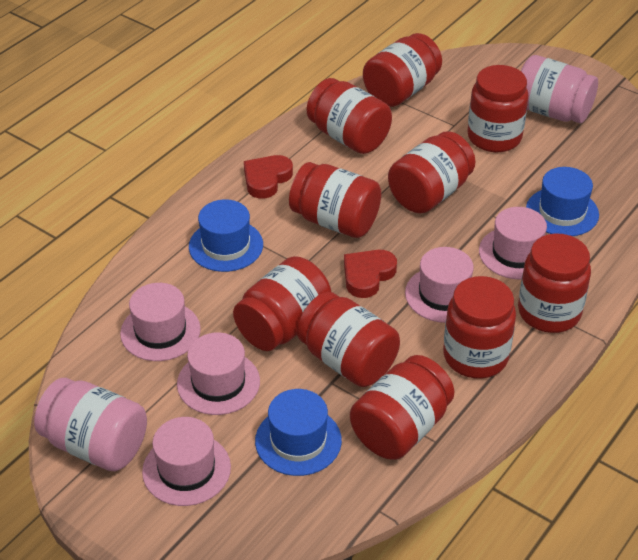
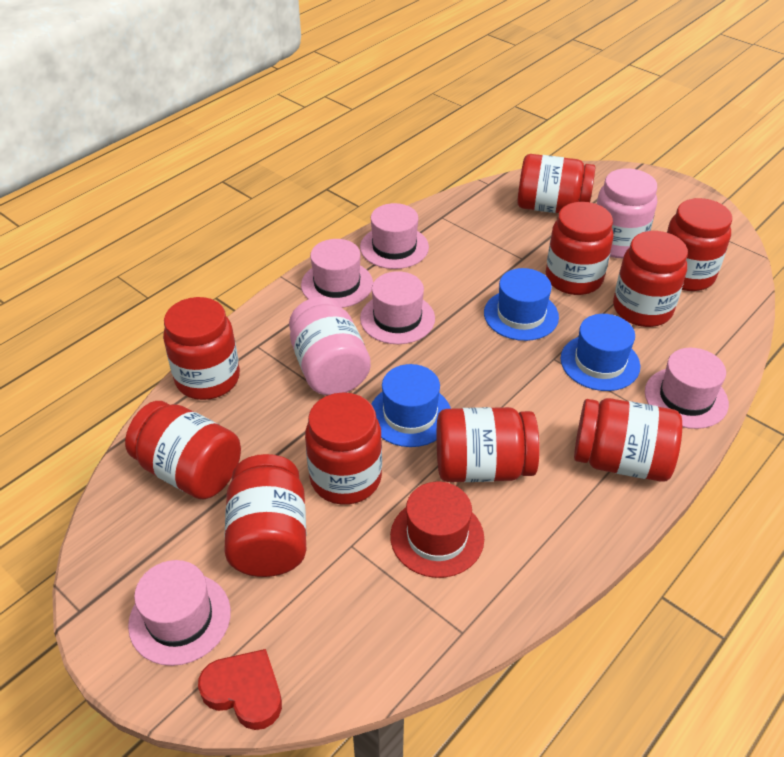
red hat: none = 0 -> [390,482,484,578] = 1
red heart: [244,155,293,199] [344,250,397,298] = 2 -> [198,649,282,730] = 1

